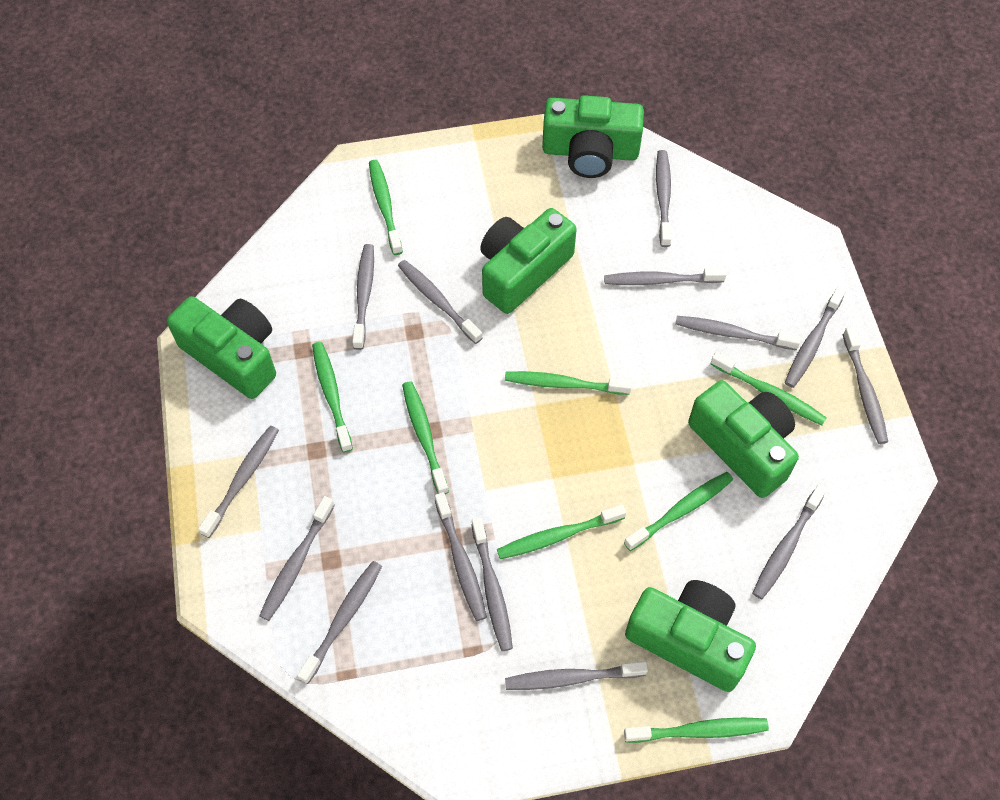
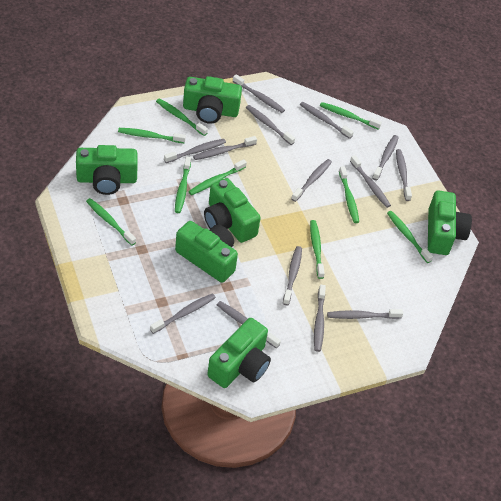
green camera: [167,296,276,399] [480,208,577,314] [542,95,644,178] [625,580,756,692] [688,380,799,498] = 5 -> [76,145,138,195] [175,221,238,283] [183,76,242,124] [204,178,261,243] [207,318,271,388] [428,190,472,255] = 6
green toothbrush: [312,342,353,453] [369,160,403,255] [402,381,449,494] [497,505,626,559] [505,371,632,395] [624,472,733,551] [624,718,769,743] [711,352,827,426] = 8 -> [86,198,136,245] [118,128,186,143] [156,99,208,136] [175,157,191,213] [188,159,247,195] [310,220,325,279] [320,102,382,130] [339,166,359,223] [387,211,433,263] = 9

